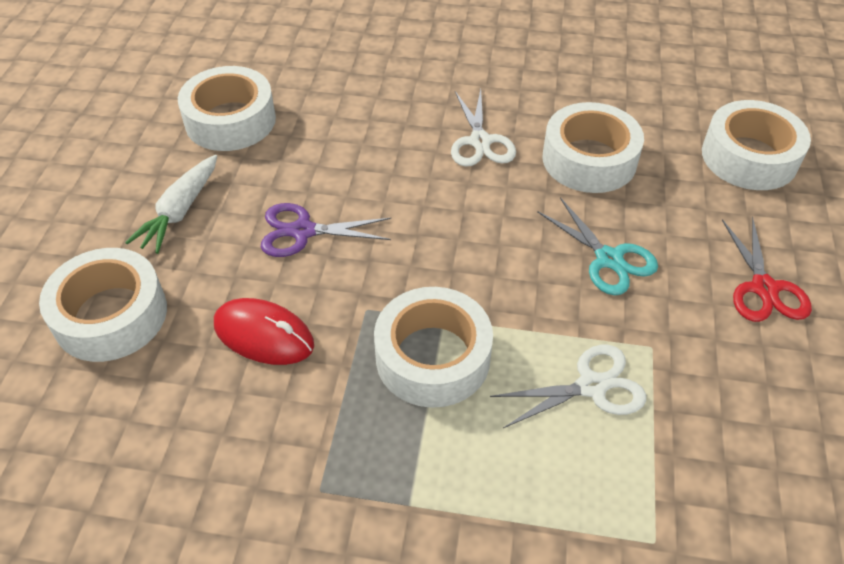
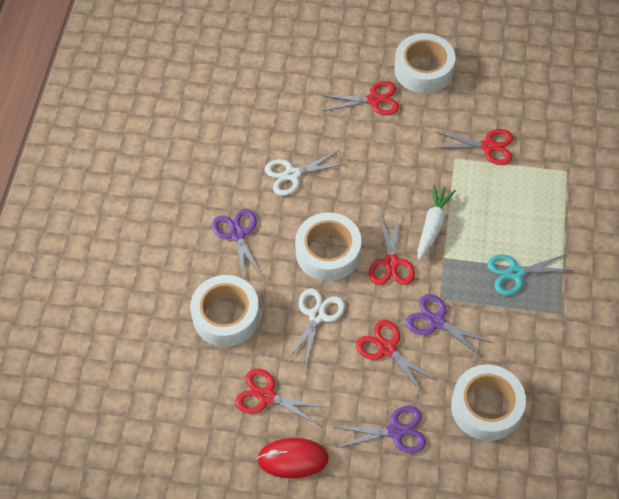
purple scissors: [261,203,391,257] = 1 -> [212,209,262,279] [335,406,426,453] [406,294,493,358] = 3
red scissors: [722,217,812,322] = 1 -> [235,369,325,426] [322,81,399,115] [356,320,437,394] [369,215,415,285] [435,129,513,165] = 5
white tape: [39,248,167,362] [178,66,276,151] [374,287,493,408] [542,102,644,193] [702,100,811,190] = 5 -> [190,275,260,347] [295,212,361,281] [394,33,456,94] [451,364,526,441] = 4

